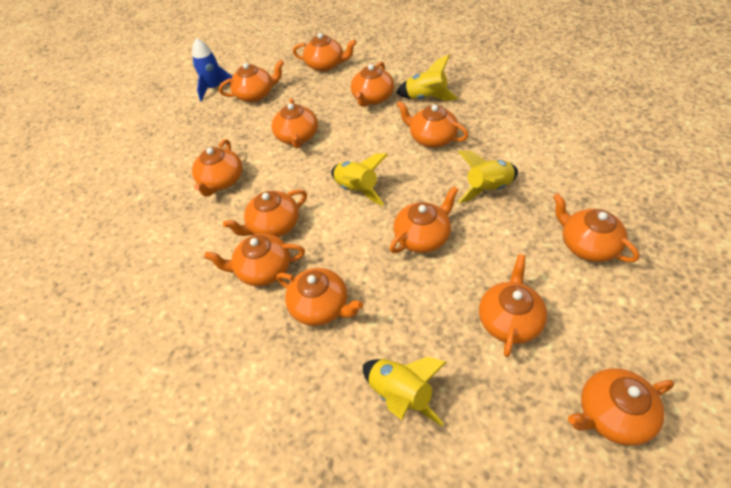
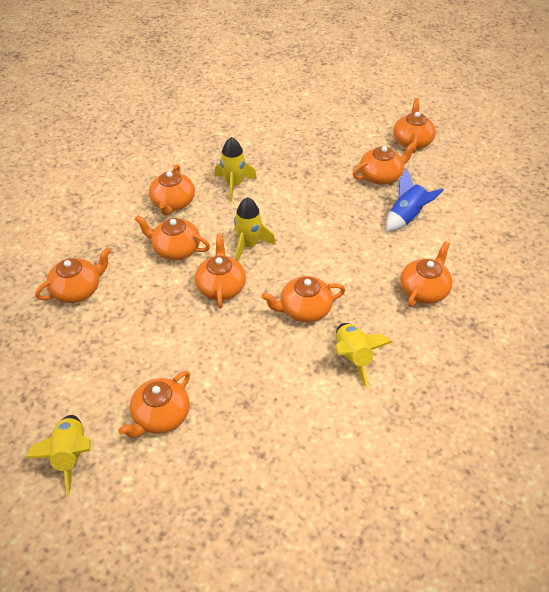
orange teapot: [192,139,243,197] [204,233,305,286] [219,60,284,102] [223,189,307,237] [272,98,318,149] [276,268,363,326] [293,33,357,72] [351,61,394,107] [390,186,458,253] [396,100,469,147] [479,254,547,357] [553,193,639,262] [568,368,674,446] = 13 -> [35,248,111,303] [118,371,190,438] [135,215,210,260] [149,164,195,215] [195,234,246,308] [262,276,345,322] [353,142,417,185] [393,98,436,153] [400,241,453,307] = 9

